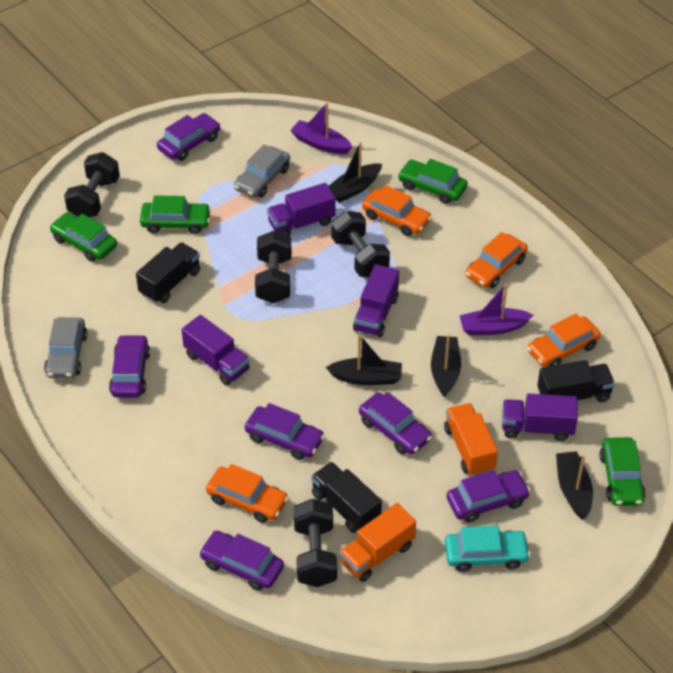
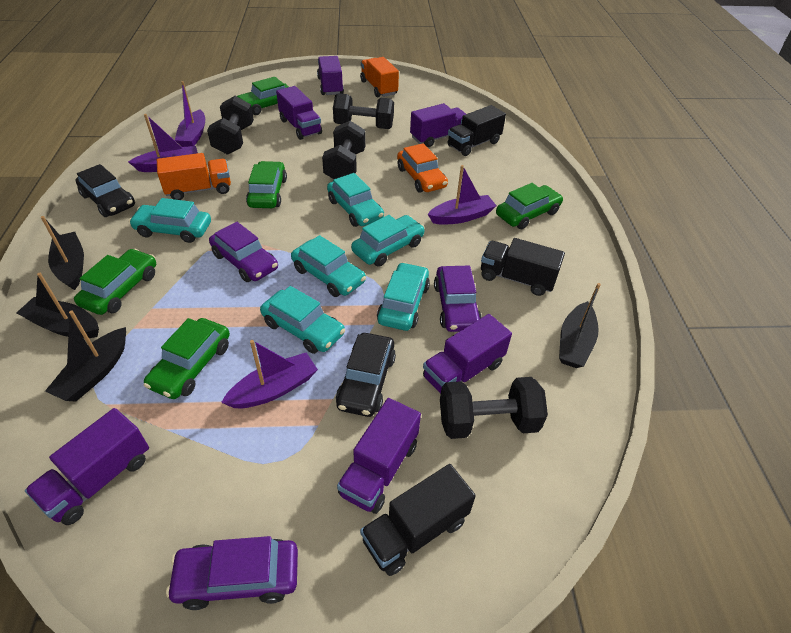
black car: none = 0 -> [76,164,135,217] [336,333,396,417] = 2
green car: [50,212,117,262] [140,195,211,234] [398,159,468,204] [599,437,646,506] = 4 -> [74,249,156,315] [144,318,230,399] [237,77,289,115] [246,161,287,208] [496,183,563,229] = 5
grey car: [44,317,87,379] [234,144,290,198] = 2 -> none = 0
orange car: [206,464,289,523] [362,185,432,236] [465,232,528,288] [527,313,601,367] = 4 -> [397,143,448,192] = 1
purple boat: [290,102,352,154] [459,284,533,335] = 2 -> [128,114,198,172] [175,81,205,147] [221,340,318,408] [428,165,497,225] = 4
purple car: [109,334,150,398] [157,113,220,161] [199,531,284,591] [245,403,325,460] [359,392,432,455] [447,470,530,523] = 6 -> [166,536,298,610] [209,222,278,282] [434,266,482,332] = 3
purple truck: [181,315,250,386] [267,183,336,236] [353,264,399,337] [502,393,578,441] = 4 -> [25,408,149,525] [276,86,322,140] [317,56,344,95] [337,398,421,514] [410,103,466,147] [423,314,512,394] = 6
turquoise car: [445,526,530,572] = 1 -> [129,198,211,243] [260,286,345,354] [291,235,366,297] [327,173,384,227] [351,215,425,267] [377,262,430,331] = 6

